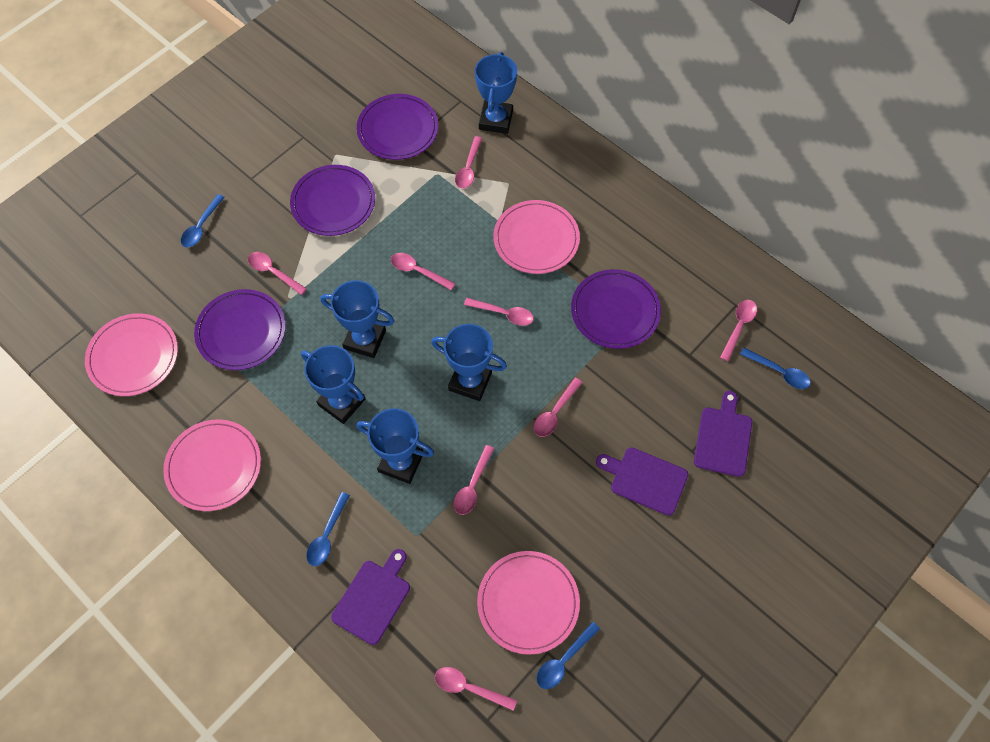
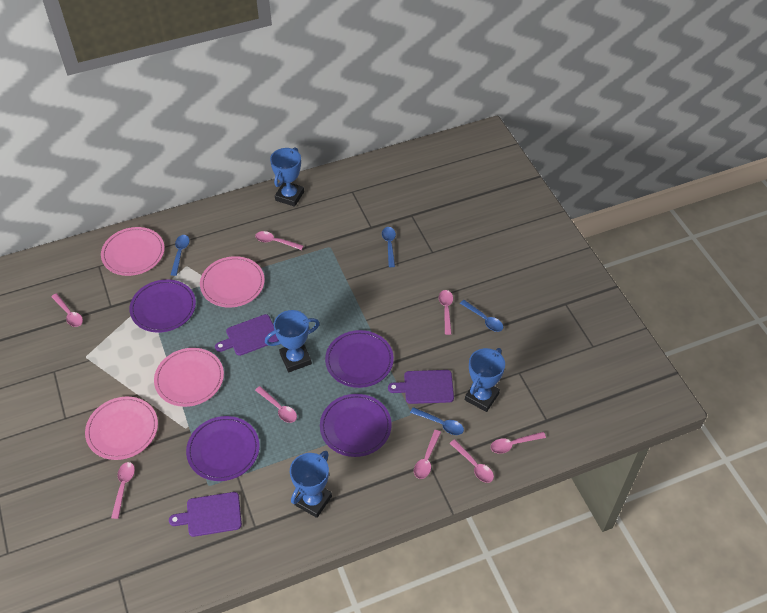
blue trophy: [301,345,365,424] [320,280,394,358] [357,408,434,484] [431,324,507,401] [475,52,517,134] = 5 -> [265,310,320,372] [270,147,304,207] [290,451,332,518] [465,348,505,412] = 4

